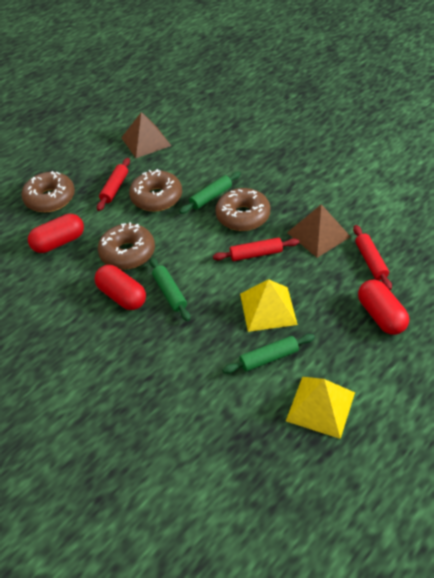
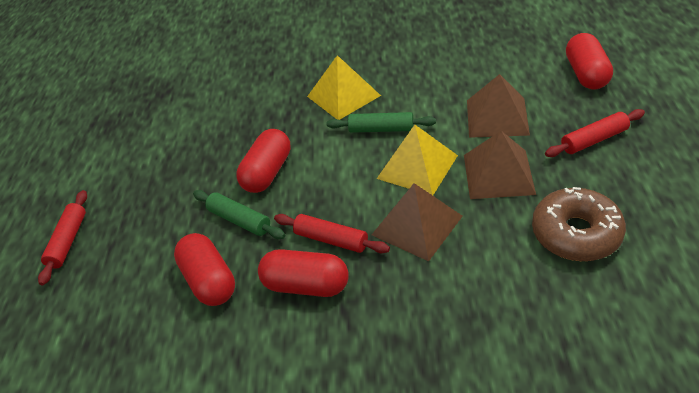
brown donut: [22,171,75,212] [98,222,155,270] [129,169,182,212] [215,188,270,231] = 4 -> [532,187,626,261] = 1
brown pyramid: [121,112,171,158] [287,204,351,258] = 2 -> [372,183,463,261] [464,131,536,199] [467,74,530,138] = 3
green rolling pin: [150,258,190,321] [179,172,241,214] [222,334,315,374] = 3 -> [193,190,285,239] [327,112,436,133] = 2
red capsule: [28,214,84,253] [95,265,146,310] [358,280,409,335] = 3 -> [174,233,235,306] [236,129,291,193] [258,249,349,297] [566,33,613,89] = 4

